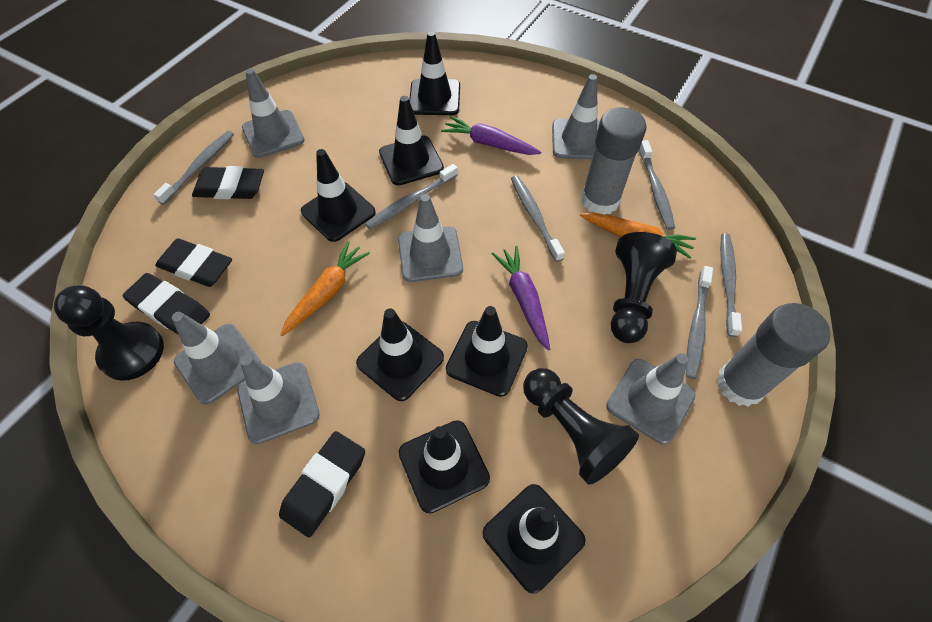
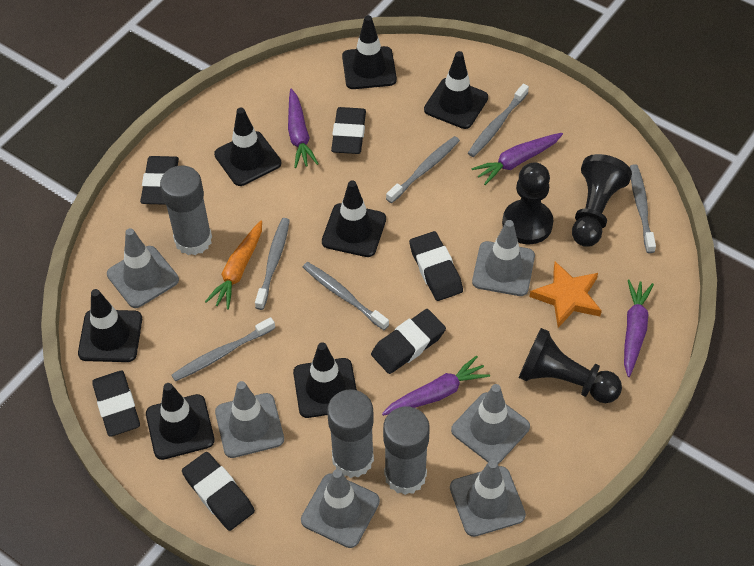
black eraser: [123,273,210,335] [155,238,232,287] [192,166,264,199] [279,431,365,537] = 4 -> [92,371,140,437] [140,156,179,205] [182,452,255,531] [331,107,366,154] [371,309,446,374] [409,231,463,301] = 6
grey glue stick: [581,107,646,215] [717,303,831,407] = 2 -> [160,165,212,255] [327,389,374,478] [383,406,430,495] = 3
orange carrot: [280,241,370,336] [580,213,696,259] = 2 -> [205,221,262,310] = 1
orange star: none = 0 -> [529,261,602,328] = 1
purple carrot: [441,116,541,155] [492,246,550,351] = 2 -> [288,89,319,168] [382,355,490,416] [471,133,563,185] [624,279,654,377] = 4

